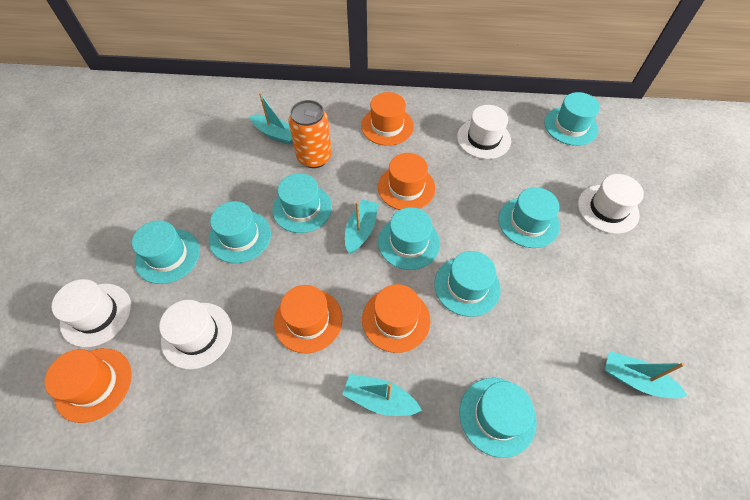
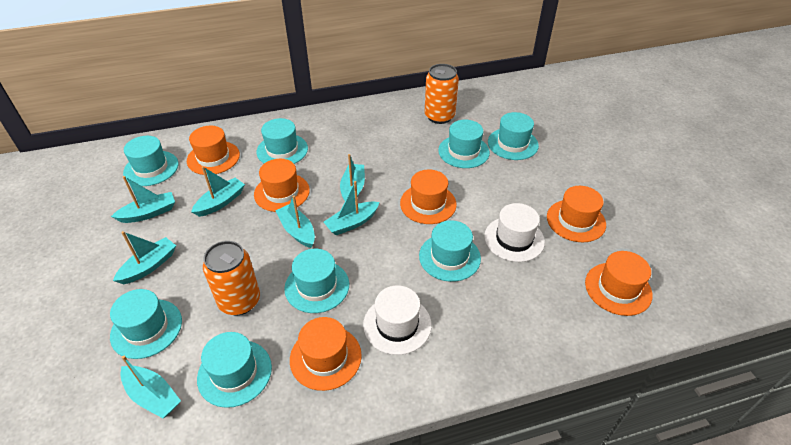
orange can: [288,100,332,168] = 1 -> [203,241,260,315] [425,64,459,124] = 2
orange hat: [45,348,132,423] [274,285,343,353] [361,92,414,146] [362,284,430,353] [378,153,435,210] = 5 -> [187,126,240,175] [254,159,310,212] [290,317,362,391] [400,169,457,224] [547,186,606,242] [585,251,652,316] = 6
turquoise boat: [249,93,293,145] [342,374,422,416] [345,199,379,254] [605,351,688,398] = 4 -> [111,176,175,223] [113,231,176,284] [120,356,181,418] [191,166,245,217] [275,196,315,248] [324,181,380,235] [340,154,365,201] = 7
white hat: [52,279,131,347] [159,300,232,370] [457,105,511,159] [578,174,644,234] = 4 -> [363,286,432,355] [484,203,545,262] = 2

